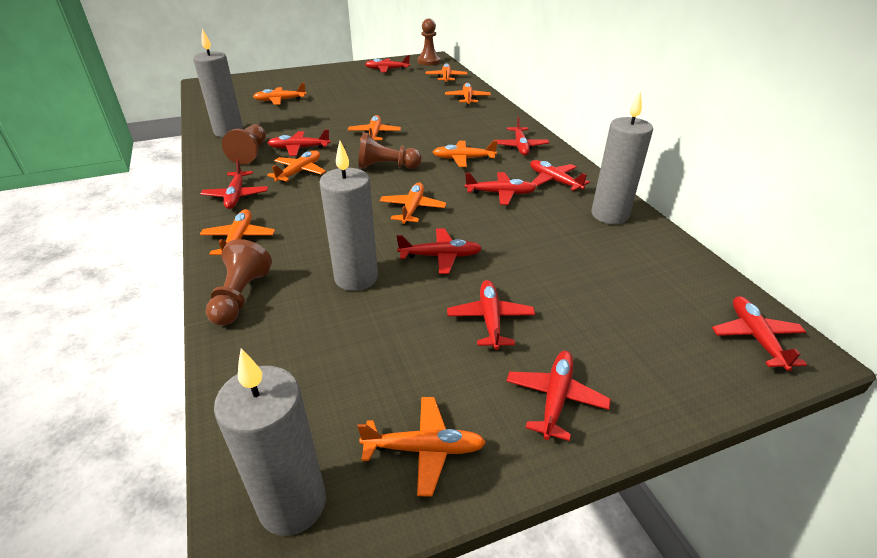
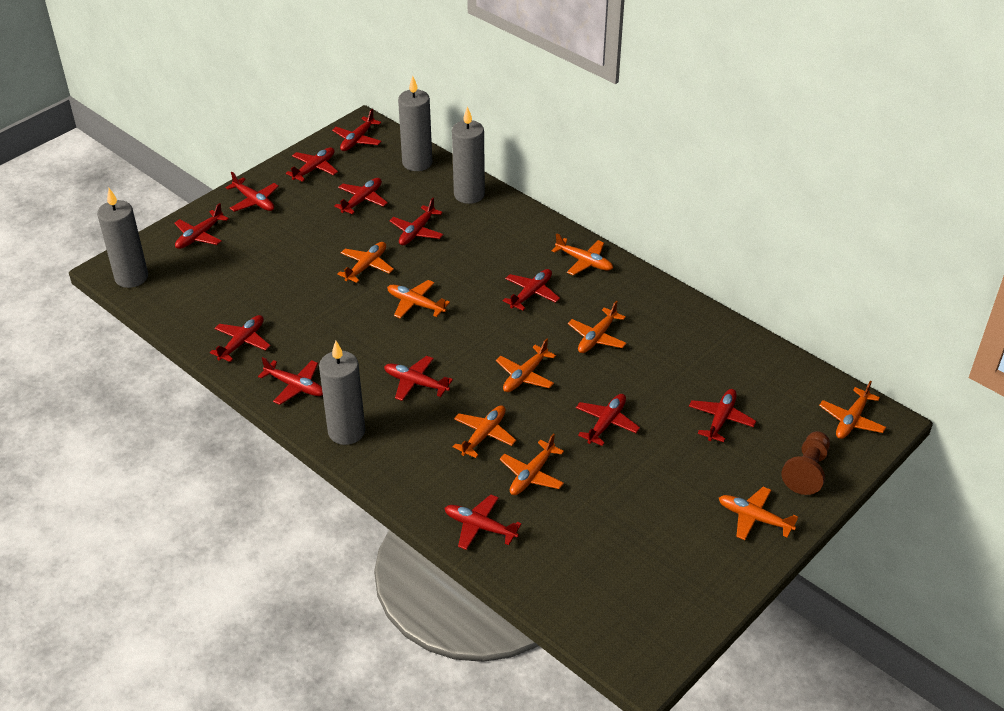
brown pawn: [206,239,272,326] [222,125,266,165] [358,133,422,169] [418,19,440,65] = 4 -> [781,431,830,495] = 1
red plane: [200,159,268,209] [268,130,331,156] [365,55,410,72] [397,228,482,274] [447,280,535,350] [465,172,536,205] [494,116,549,156] [506,351,611,441] [530,160,590,191] [712,296,807,371] = 10 -> [174,203,229,249] [210,315,270,362] [225,172,279,212] [258,357,323,405] [286,147,338,182] [332,109,382,151] [334,178,388,214] [384,356,453,401] [390,198,443,245] [444,494,522,550] [503,269,560,311] [576,394,640,446] [689,389,756,442] = 13

